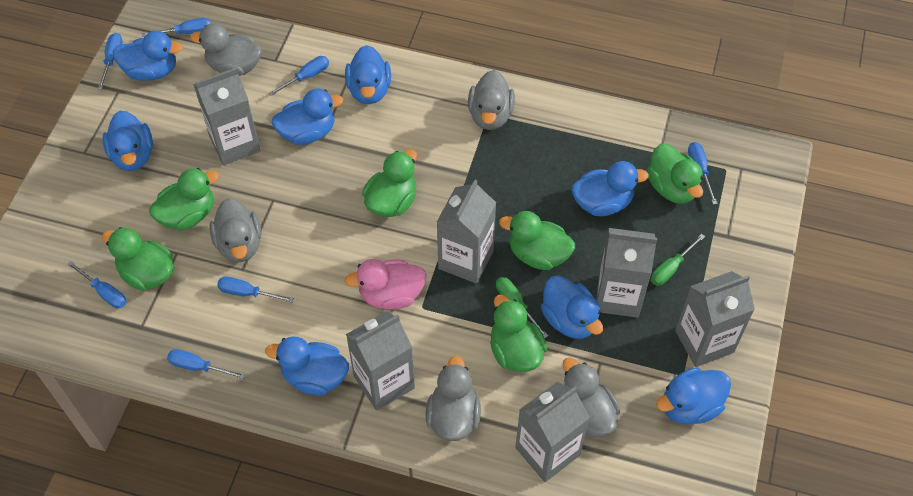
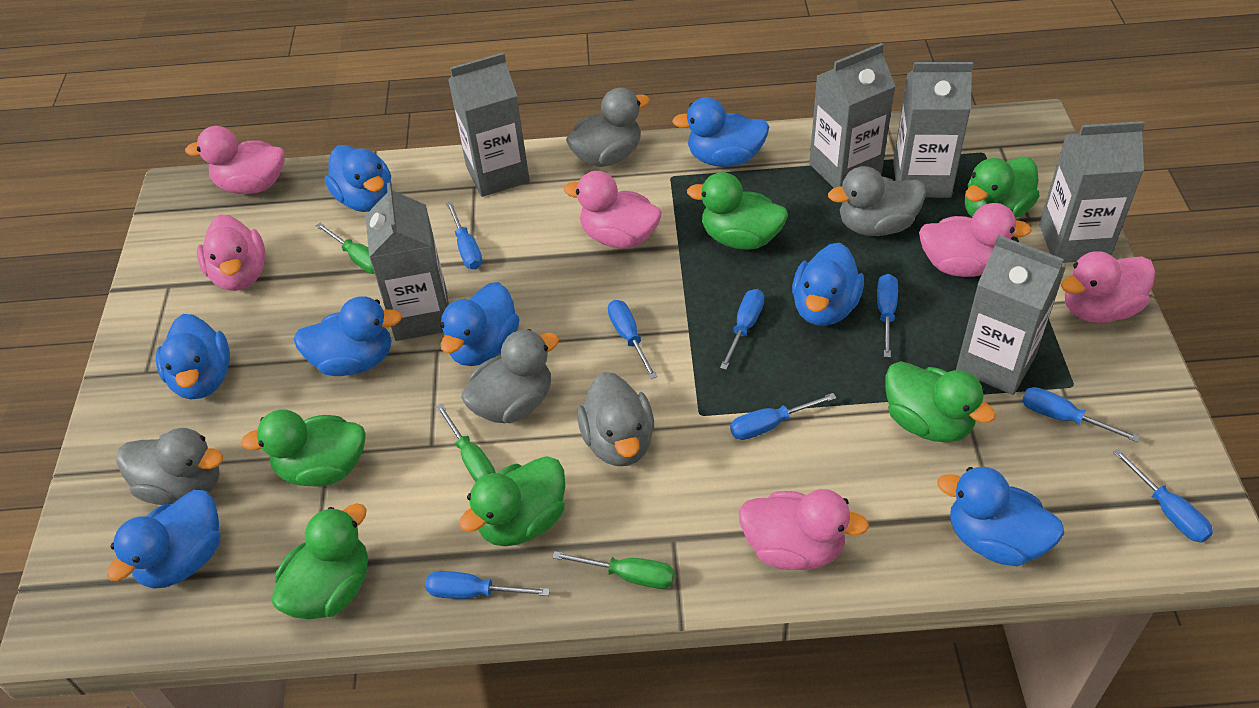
blue screwdriver: [67,261,126,308] [98,33,123,89] [142,18,211,37] [167,349,245,379] [217,276,294,302] [269,56,329,96] [688,142,718,205] = 7 -> [425,571,550,599] [446,202,483,269] [608,300,657,379] [720,289,765,370] [730,393,836,440] [877,274,898,358] [1022,387,1140,442] [1113,449,1213,543] = 8
green screwdriver: [496,277,548,338] [651,234,705,286] = 2 -> [316,223,374,274] [436,404,495,482] [552,551,674,589] = 3
pink duck: [345,259,426,310] = 1 -> [185,126,284,194] [197,214,266,291] [564,171,662,248] [739,489,869,570] [919,203,1032,277] [1061,251,1155,323] = 6

